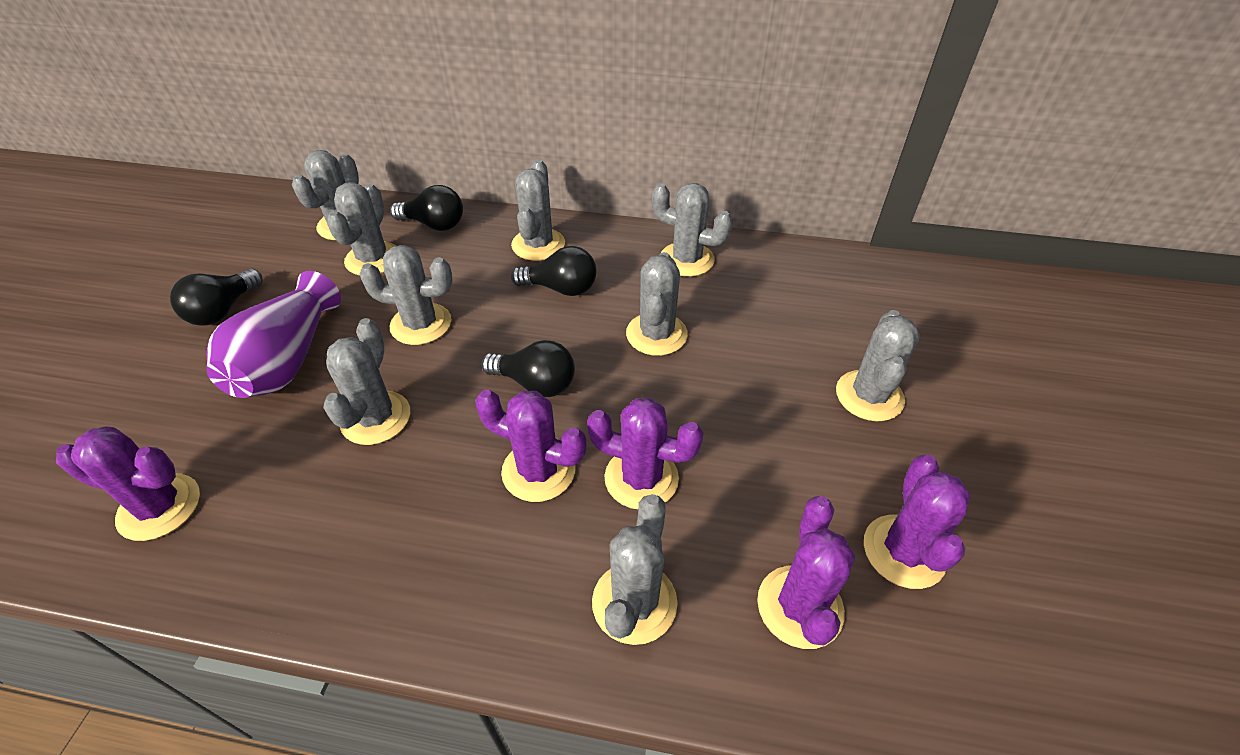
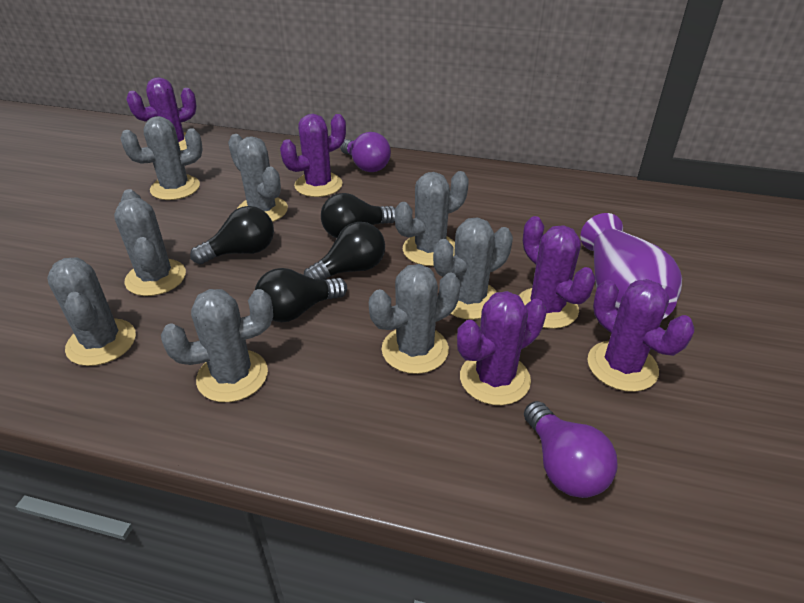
grey cactus: [292,150,359,240] [323,318,410,445] [327,182,396,275] [359,245,453,345] [511,159,565,261] [592,494,678,645] [626,252,688,356] [652,183,733,277] [836,310,920,421] = 9 -> [47,257,136,366] [114,189,186,296] [120,116,203,200] [161,289,273,402] [228,134,288,222] [369,264,460,374] [395,171,469,266] [433,217,513,319] = 8
purple light bulb: none = 0 -> [340,132,391,172] [524,401,618,498] = 2

